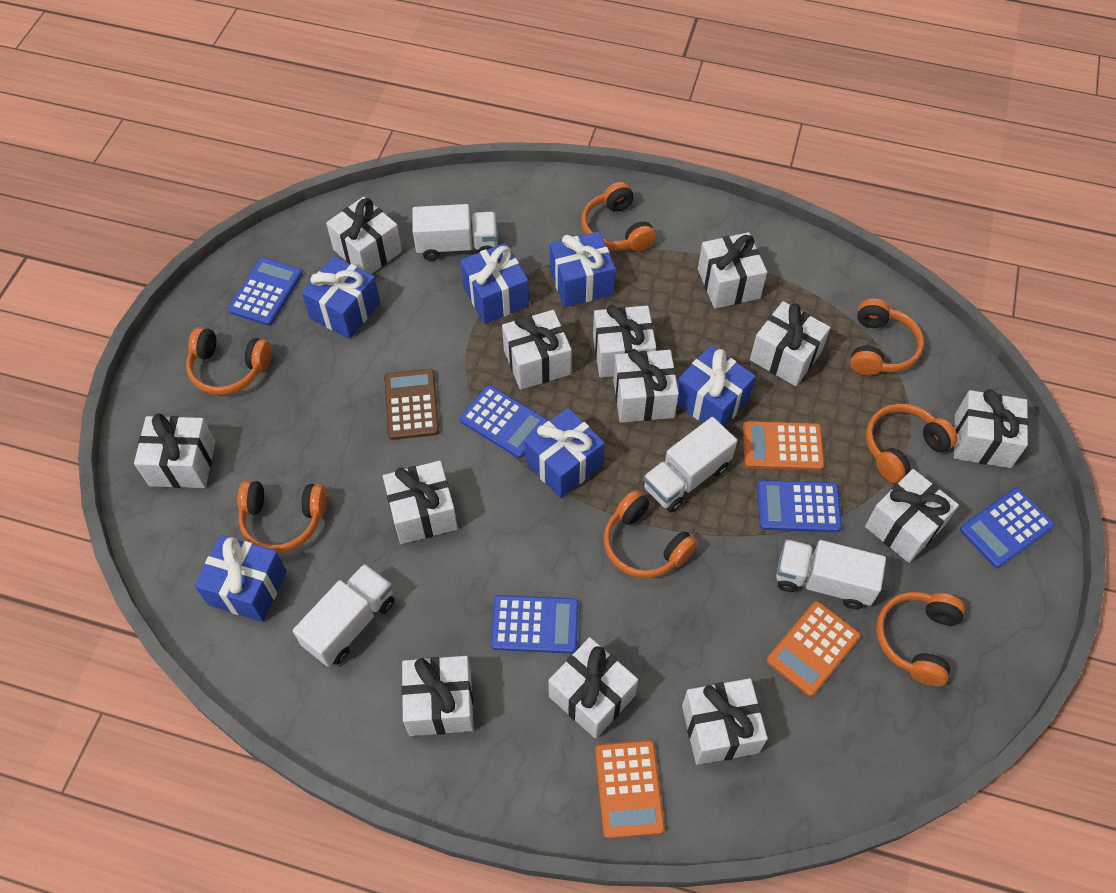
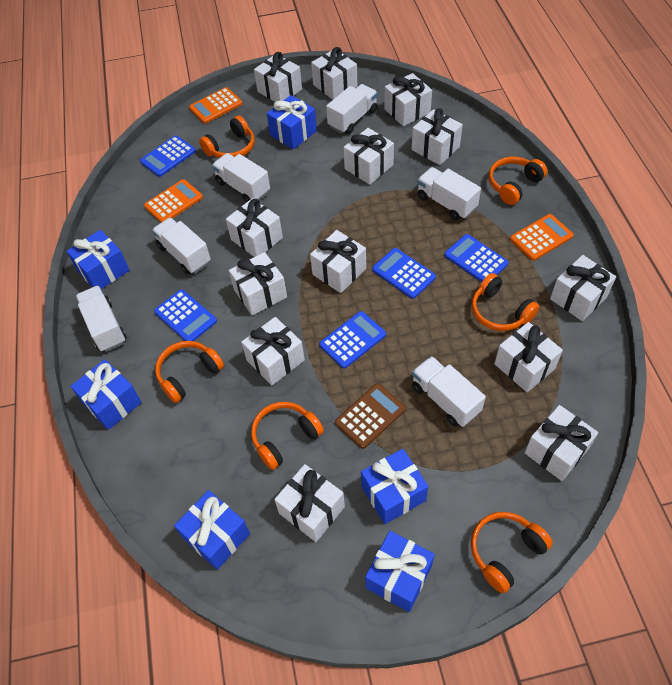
orange headphones: [186,327,272,395] [237,480,327,553] [581,182,656,251] [603,490,698,578] [850,298,924,375] [866,404,958,483] [876,592,965,686] = 7 -> [155,341,224,403] [199,116,254,158] [251,402,324,470] [471,512,553,593] [472,273,539,331] [489,156,547,205] = 6
white truck: [293,564,395,667] [412,204,498,261] [643,417,737,512] [776,539,886,609] = 4 -> [76,285,127,352] [152,217,211,275] [212,153,270,202] [326,84,378,134] [412,356,486,427] [417,167,481,220] = 6

